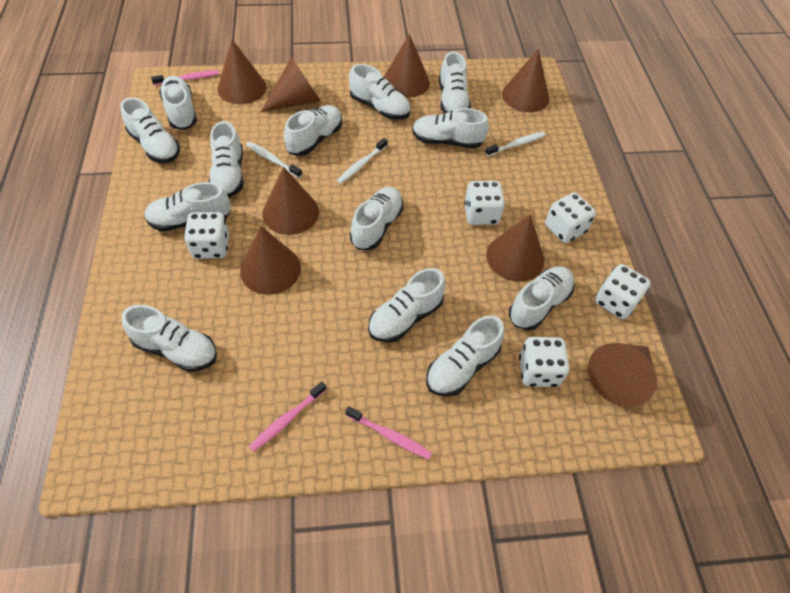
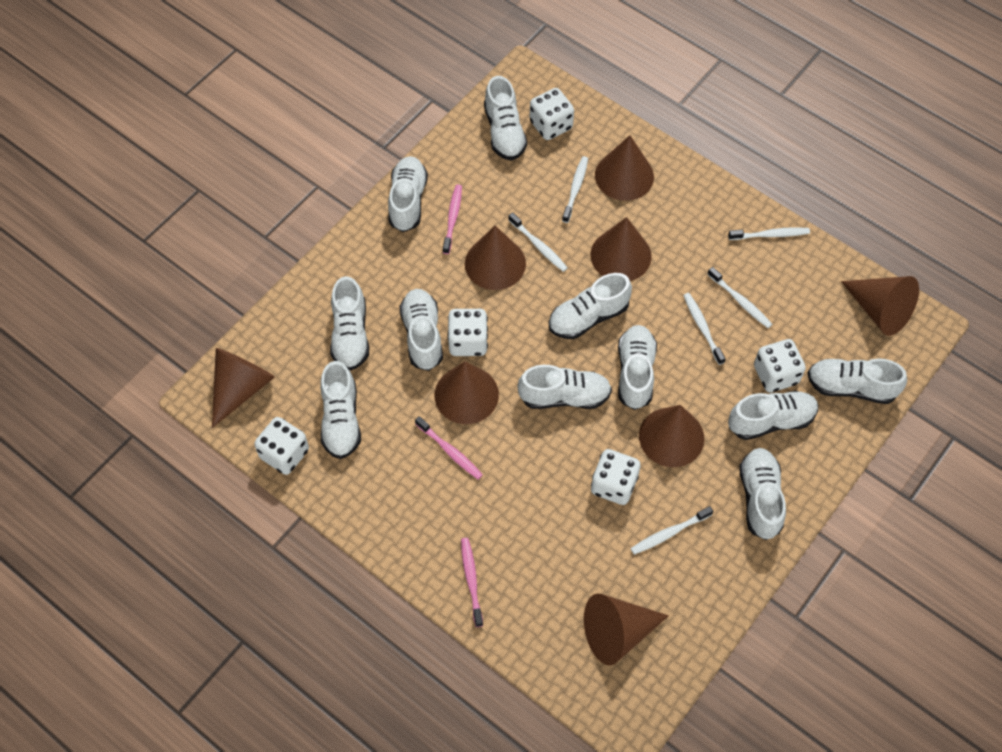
white shoe: [121,97,180,163] [122,305,217,372] [144,182,231,231] [159,76,197,130] [209,121,244,198] [284,105,342,156] [349,64,410,120] [350,187,404,250] [368,268,446,343] [412,108,489,148] [426,315,504,397] [439,52,471,113] [509,266,575,330] = 13 -> [320,361,361,459] [330,276,369,370] [388,156,428,232] [399,289,443,371] [484,76,527,161] [518,365,612,409] [549,273,632,339] [618,325,657,410] [728,391,818,440] [739,448,786,540] [807,358,907,404] = 11
white toothbrush: [246,142,302,178] [337,138,388,184] [485,132,545,156] = 3 -> [508,212,568,272] [562,156,588,223] [631,506,713,555] [683,293,726,365] [707,267,772,328] [728,227,810,240] = 6

